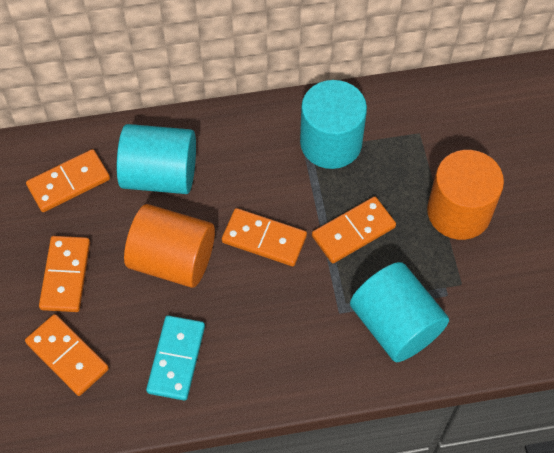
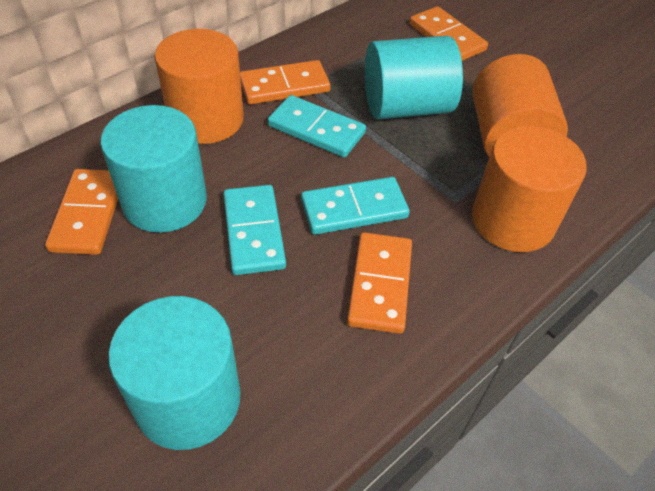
orange cylinder: [124,204,215,288] [427,150,504,240] = 2 -> [155,29,244,144] [472,54,568,157] [472,126,587,252] = 3
orange domino: [25,314,109,396] [26,149,110,212] [39,236,90,312] [222,208,307,266] [312,196,396,263] = 5 -> [45,169,118,255] [240,60,331,105] [347,232,412,334] [410,6,488,61] = 4
turquoise domino: [146,315,205,401] = 1 -> [223,185,286,275] [268,95,366,157] [301,177,410,235] = 3

